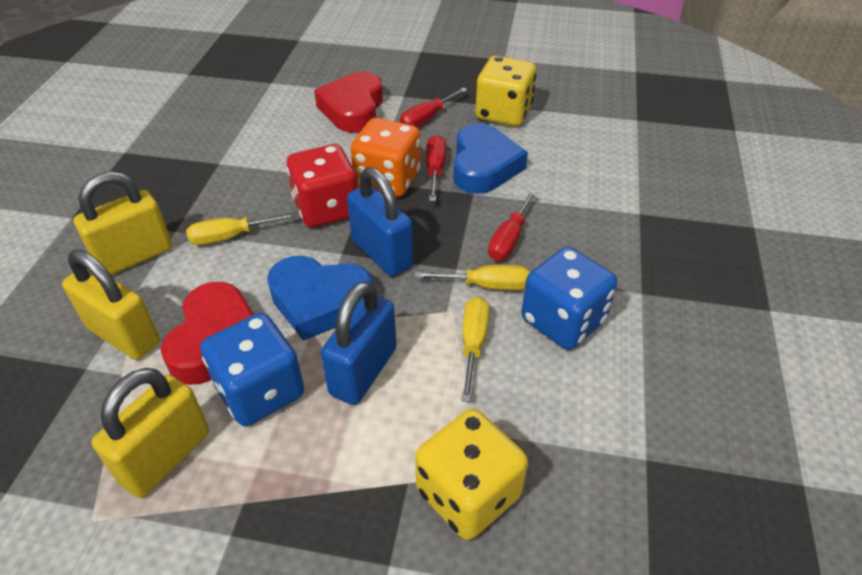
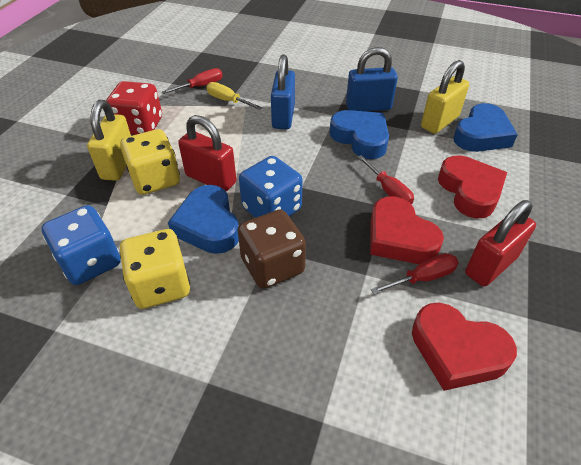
blue heart: [267,256,373,341] [453,123,528,194] = 2 -> [168,185,239,254] [330,110,389,159] [453,103,518,152] = 3
brown dice: none = 0 -> [238,209,306,289] = 1
orange dice: [351,118,421,197] = 1 -> none = 0
red heart: [161,282,254,385] [314,72,383,133] = 2 -> [370,196,444,264] [412,303,517,391] [438,155,507,219] = 3
red padlock: none = 0 -> [178,115,237,191] [465,200,536,287] = 2
yellow padlock: [62,249,160,360] [74,171,172,275] [91,368,209,498] = 3 -> [87,100,131,181] [421,60,469,134] = 2
yellow screwdriver: [186,212,297,245] [414,265,530,290] [461,296,489,402] = 3 -> [207,82,262,110] = 1

